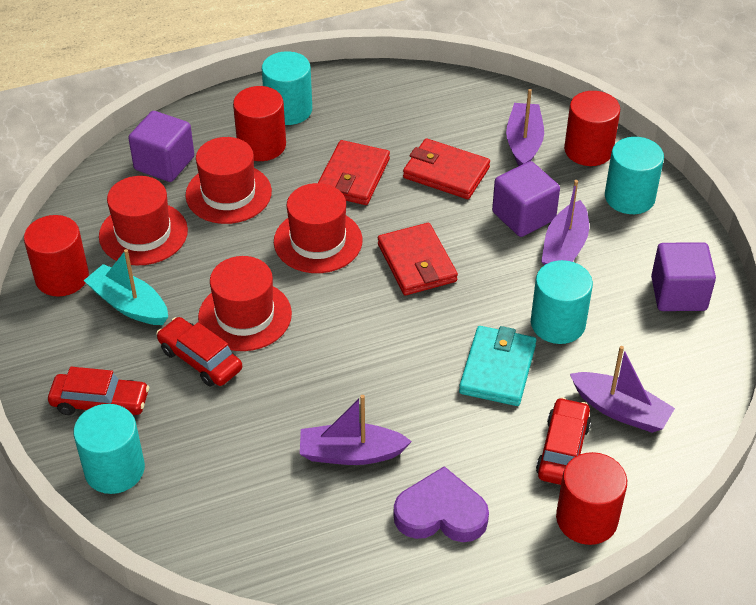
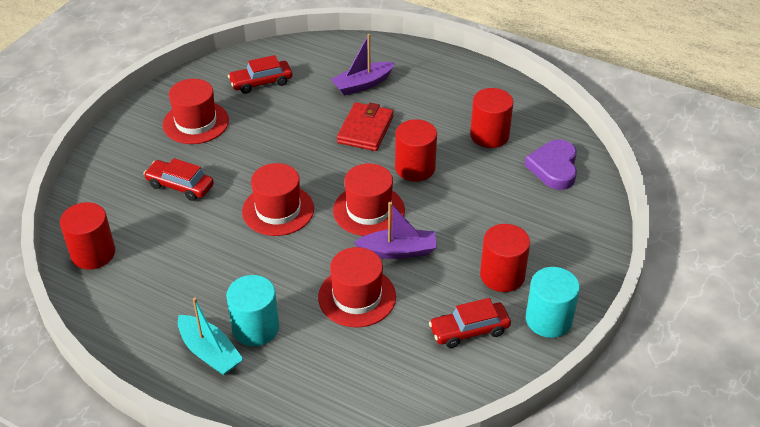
purple boat: [300,395,412,465] [506,89,544,166] [541,180,589,265] [570,346,675,433] = 4 -> [331,34,395,96] [354,202,437,259] = 2
purple cube: [128,111,194,182] [492,161,560,237] [651,242,716,311] = 3 -> none = 0
red wallet: [318,140,390,205] [378,223,458,295] [403,138,490,199] = 3 -> [337,102,394,151] = 1
turquoise cylinder: [73,404,145,494] [262,51,312,125] [531,260,593,344] [605,137,664,214] = 4 -> [226,275,279,346] [526,267,580,338] = 2
turquoise wallet: [459,326,536,406] = 1 -> none = 0

